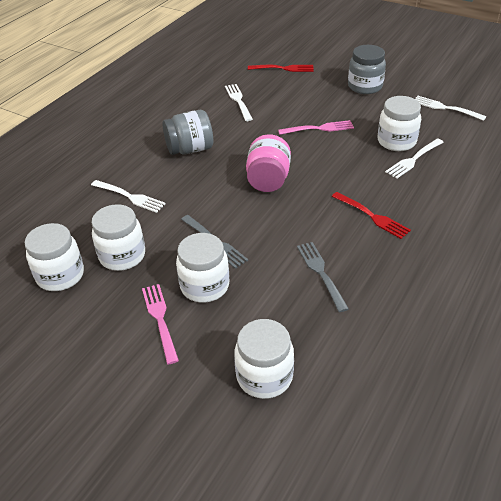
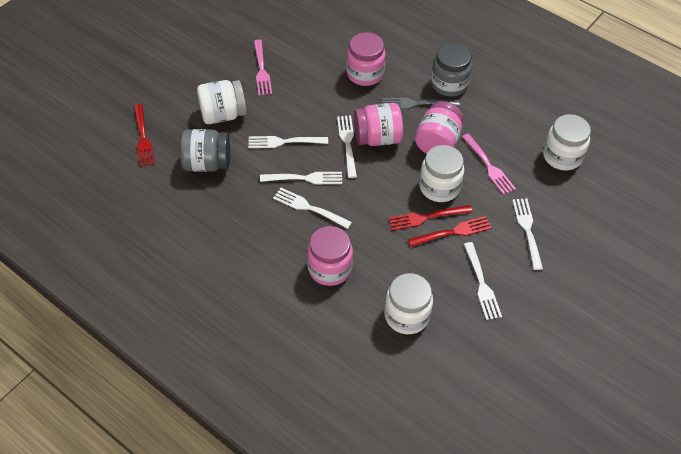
grey fork: [181,215,248,269] [297,242,349,312] = 2 -> [382,98,460,109] = 1
pink jar: [246,134,291,192] = 1 -> [307,226,353,286] [346,32,386,86] [354,103,403,146] [415,101,463,154] = 4
red fork: [248,65,314,72] [332,192,411,239] = 2 -> [134,104,155,167] [388,205,473,231] [408,216,492,247] = 3
white fork: [91,180,166,213] [225,84,253,121] [385,138,444,178] [415,96,487,121] = 4 -> [248,136,328,148] [260,172,342,185] [273,188,352,229] [337,116,357,178] [464,242,502,320] [512,198,543,270] = 6
white jar: [25,223,84,291] [92,204,145,271] [176,233,229,303] [234,319,294,399] [378,96,421,151] = 5 -> [197,80,247,124] [384,273,433,334] [419,145,464,202] [543,114,591,170] = 4

